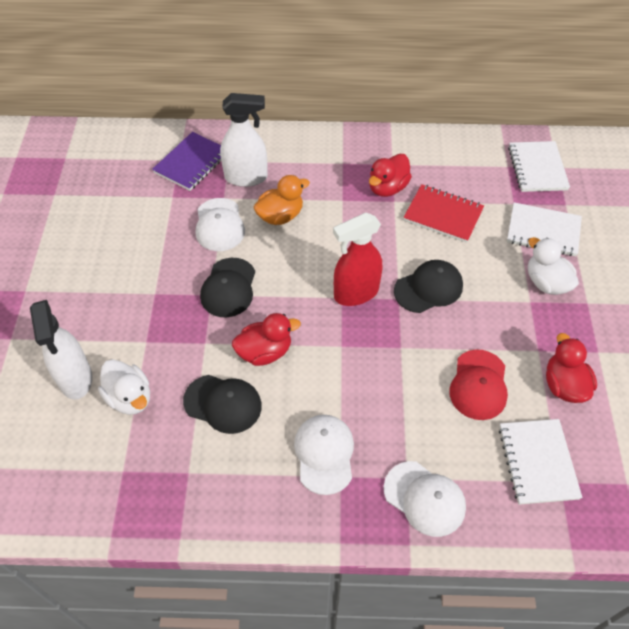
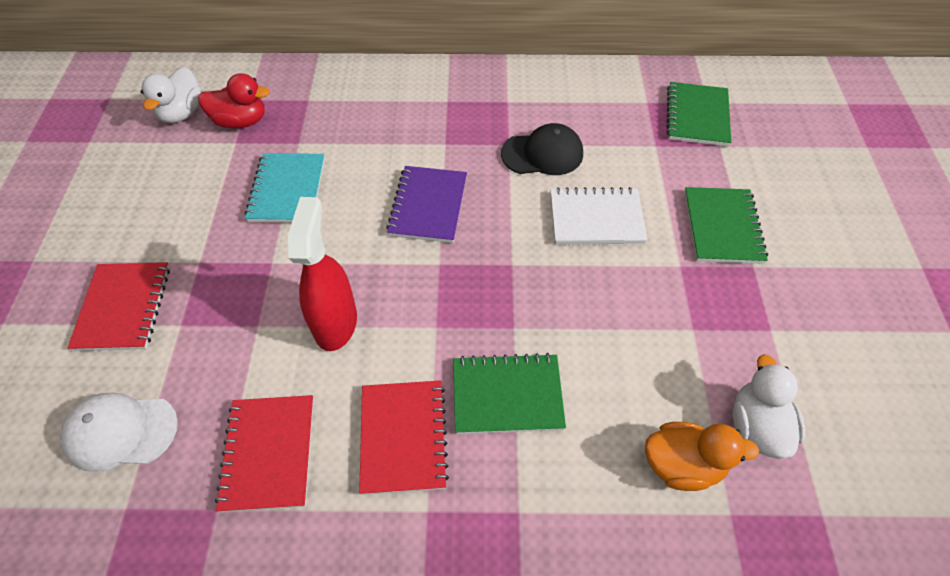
black cap: [183,375,262,434] [200,258,255,317] [394,260,463,313] = 3 -> [501,123,583,175] = 1
green notebook: none = 0 -> [453,353,566,434] [667,82,731,147] [684,187,768,264] = 3
red cap: [449,349,508,420] = 1 -> none = 0
red duck: [232,313,301,366] [369,154,412,197] [546,333,597,403] = 3 -> [198,73,270,129] = 1
red notebook: [403,184,484,243] = 1 -> [68,262,170,351] [215,395,314,512] [359,381,449,495] = 3
turquoise notebook: none = 0 -> [245,153,325,223] = 1
white cap: [196,198,245,251] [294,415,354,495] [384,461,466,537] = 3 -> [60,393,178,472] = 1
white notebook: [499,419,583,505] [507,202,582,256] [508,141,570,192] = 3 -> [550,187,647,244] = 1
white spray bottle: [30,300,92,400] [220,93,268,187] = 2 -> none = 0

